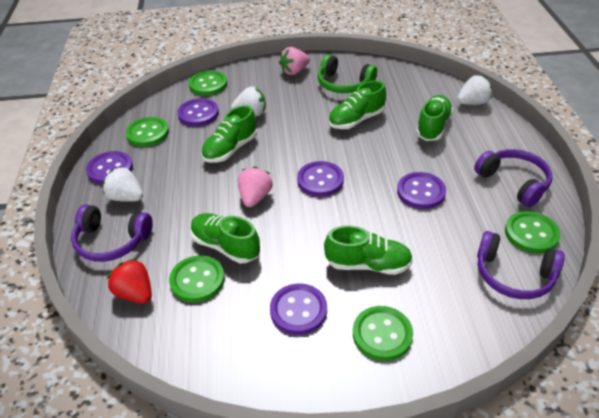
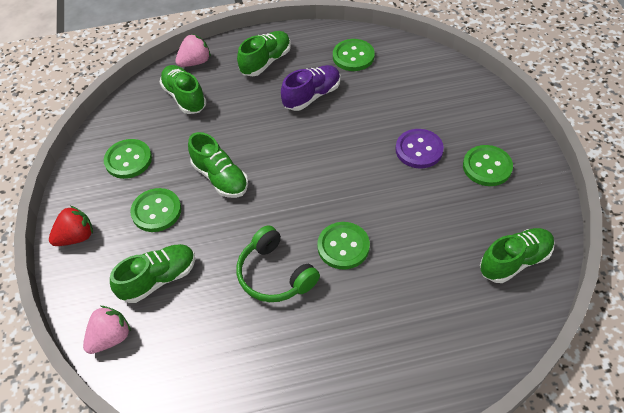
purple button: [86,151,133,185] [178,98,219,126] [270,283,327,335] [297,161,344,197] [397,172,446,209] = 5 -> [396,129,444,168] = 1
purple headphones: [71,204,153,262] [474,149,552,207] [477,231,565,299] = 3 -> none = 0
purple shoe: none = 0 -> [281,65,340,111] = 1
white strawberry: [102,167,143,202] [231,86,266,116] [457,75,492,105] = 3 -> none = 0

